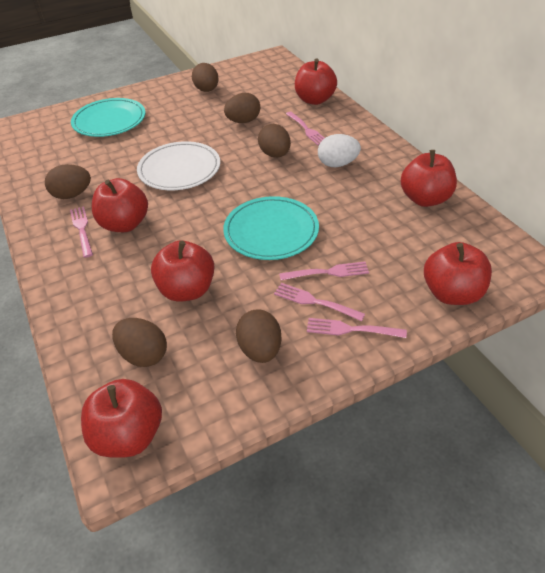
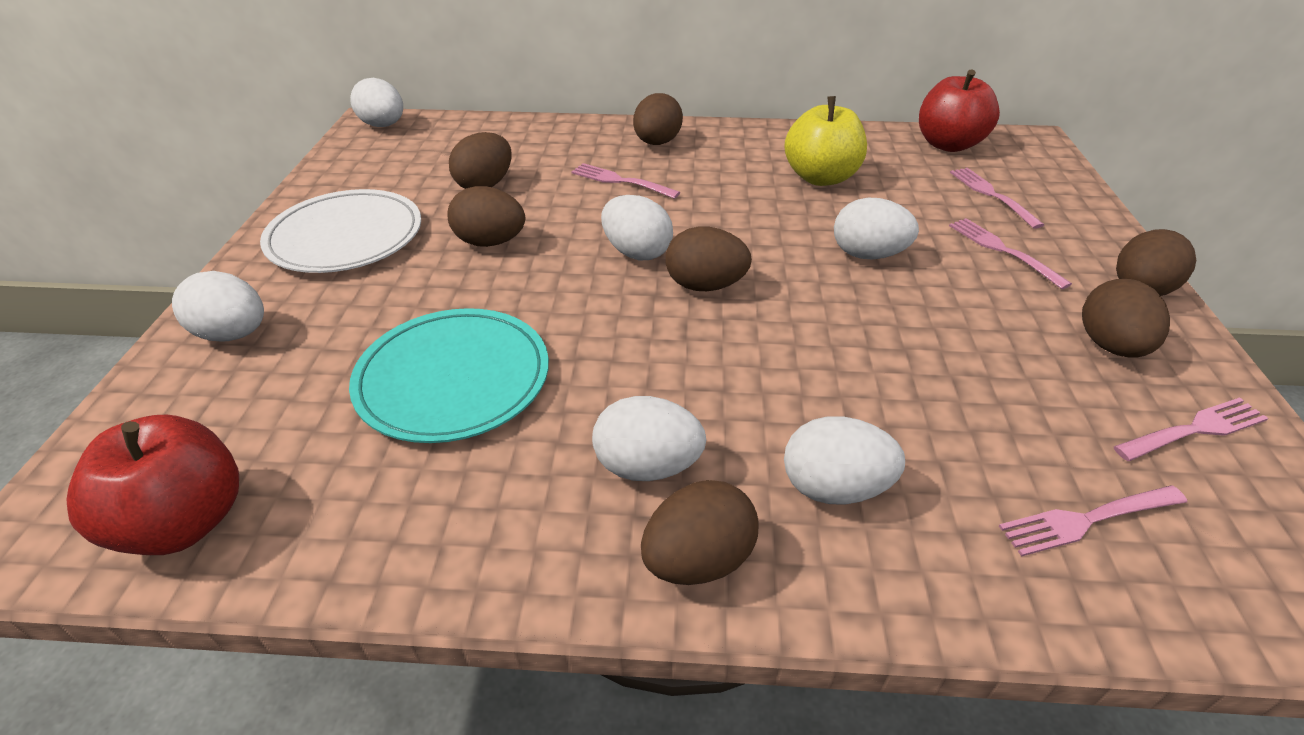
brown egg: [45,164,91,199] [112,318,167,367] [192,63,219,92] [224,93,260,123] [236,309,282,363] [258,124,291,158] = 6 -> [448,186,525,247] [449,132,512,189] [633,93,683,145] [641,480,758,585] [665,227,752,291] [1082,279,1170,358] [1116,229,1196,296] = 7
red apple: [81,379,162,458] [92,178,148,232] [151,241,214,302] [295,58,337,105] [400,150,457,207] [424,242,492,305] = 6 -> [66,414,239,555] [919,69,1000,152] = 2
turquoise plate: [71,98,145,137] [223,196,319,260] = 2 -> [349,308,549,443] = 1
white egg: [318,134,361,167] = 1 -> [172,271,264,341] [350,78,403,127] [592,396,706,481] [601,195,673,260] [784,416,905,505] [834,198,919,259] = 6
yellow apple: none = 0 -> [784,96,867,186] = 1

